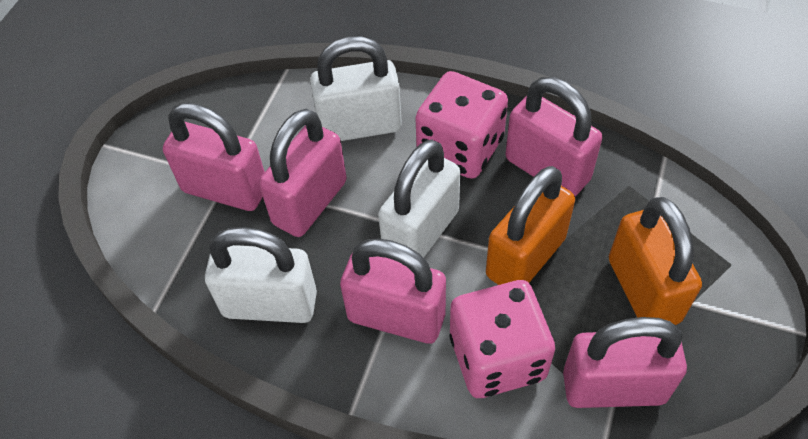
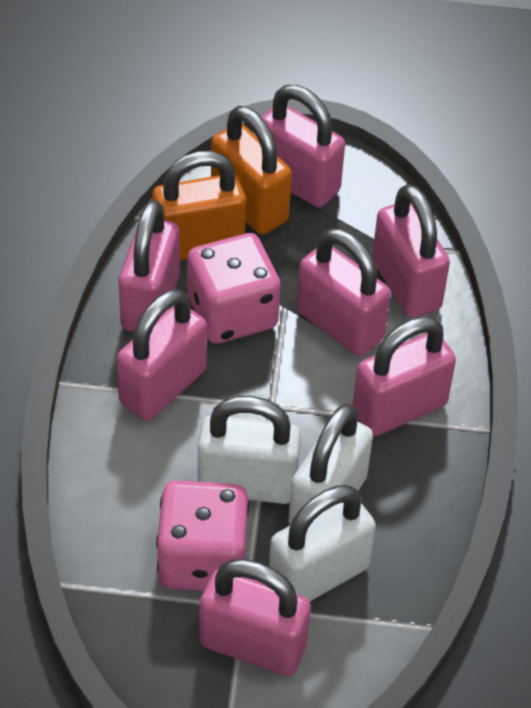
pink padlock: [163,103,265,211] [259,109,347,237] [340,238,446,344] [505,77,602,197] [563,317,687,408] = 5 -> [117,289,207,421] [119,200,180,332] [199,559,311,676] [262,85,345,208] [297,228,391,356] [352,316,456,437] [372,184,450,318] = 7

